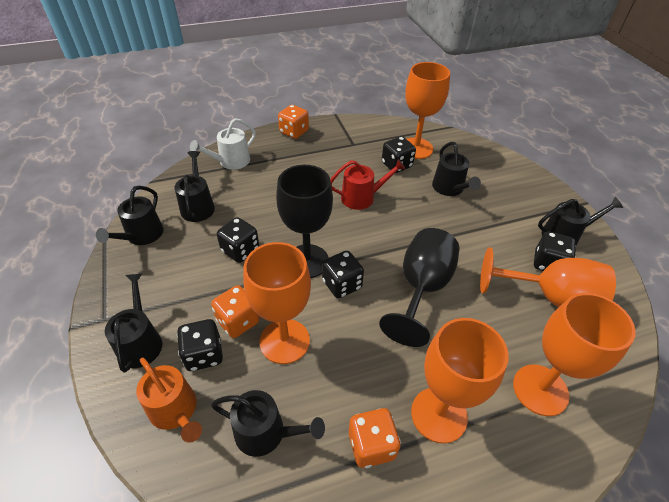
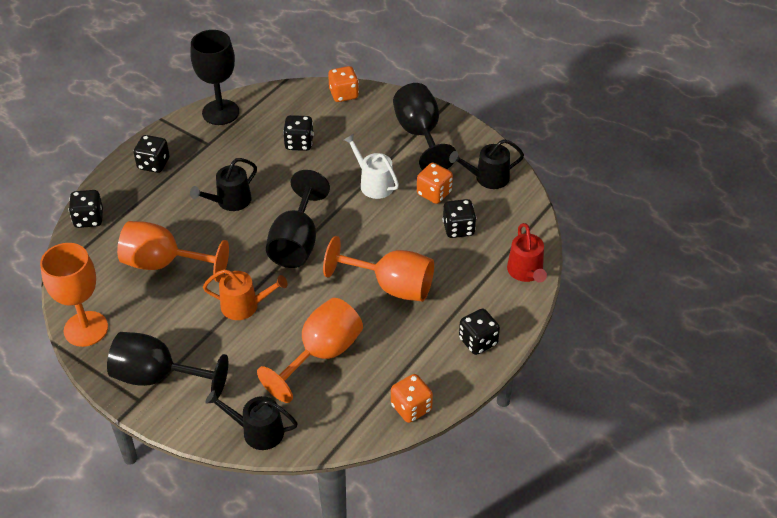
black goblet: [276,165,333,278] [379,228,459,347] = 2 -> [107,332,228,399] [190,30,239,125] [266,170,330,268] [393,83,456,170] = 4
black watering can: [96,186,163,245] [105,274,162,373] [175,151,215,222] [211,390,325,457] [432,142,481,196] [538,197,623,245] = 6 -> [190,158,257,211] [205,390,298,450] [449,139,524,189] = 3
orange goblet: [243,242,311,364] [405,62,450,159] [411,318,509,443] [480,247,616,307] [513,293,636,416] = 5 -> [40,243,108,347] [117,221,229,282] [257,298,363,403] [323,236,434,302] = 4

